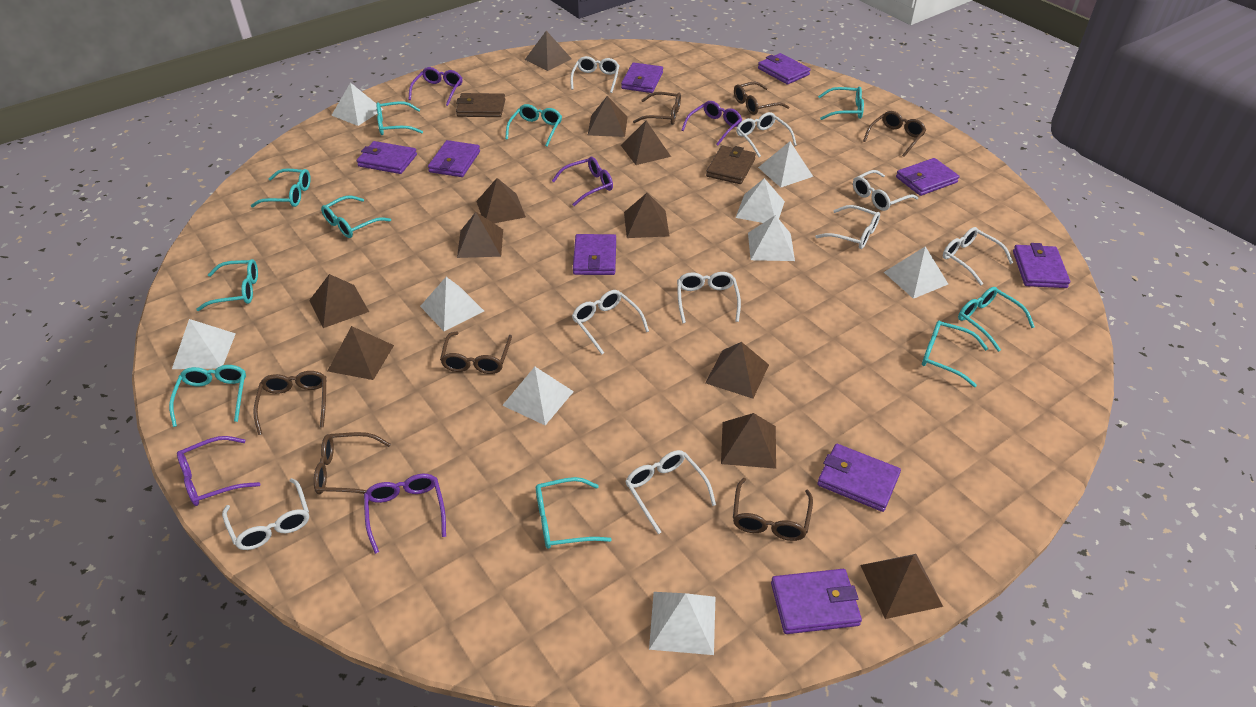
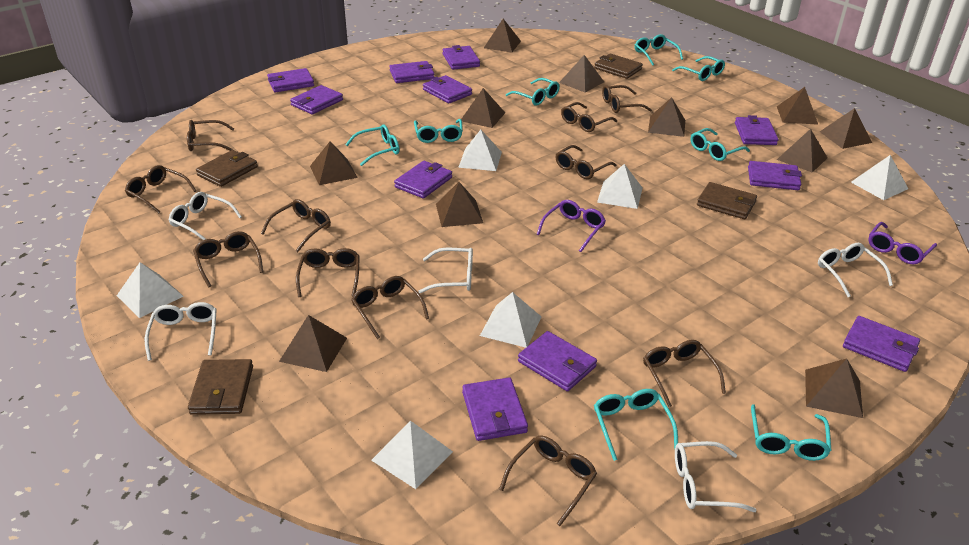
brown glasses: [253,371,327,435] [314,432,391,494] [440,331,512,374] [633,92,681,125] [733,478,813,541] [734,82,789,115] [863,111,926,157] = 7 -> [125,165,196,213] [187,120,234,151] [193,231,263,287] [261,199,331,252] [296,248,360,297] [351,276,429,339] [499,435,597,526] [556,145,617,179] [561,102,617,132] [602,85,652,113] [643,340,726,407] = 11
brown wallet: [456,93,505,117] [706,145,756,184] = 2 -> [188,359,253,415] [196,150,258,187] [594,54,643,79] [697,182,757,219] = 4
purple glasses: [177,436,260,506] [364,474,446,554] [408,67,462,106] [552,157,613,206] [681,101,742,146] = 5 -> [537,200,606,252] [868,222,937,264] = 2
purple wallet: [357,141,417,174] [428,140,480,177] [573,234,616,275] [621,62,663,93] [758,53,810,85] [771,569,862,634] [817,444,901,512] [896,158,959,196] [1013,243,1070,288] = 9 -> [267,68,314,92] [290,85,343,114] [389,61,434,83] [394,161,452,199] [423,75,472,104] [443,45,480,70] [462,377,528,441] [518,331,597,391] [735,115,779,145] [748,161,802,190] [843,316,920,372] = 11
turquoise glasses: [169,365,246,427] [196,259,258,311] [251,169,311,207] [321,195,391,238] [376,101,423,135] [505,104,562,147] [536,477,612,549] [818,86,864,120] [922,320,988,387] [958,287,1035,352] = 10 -> [345,124,400,166] [414,119,463,143] [506,78,560,106] [594,389,678,461] [635,34,683,66] [672,56,725,81] [690,128,750,161] [751,404,832,461] = 8
white glasses: [222,478,309,550] [570,56,620,93] [572,290,649,355] [625,450,716,534] [677,272,741,323] [736,112,797,157] [815,205,880,249] [853,170,918,211] [943,227,1013,285] = 9 -> [145,302,217,361] [169,192,242,240] [418,248,473,293] [675,441,757,512] [818,243,893,297] = 5
white pyramid: [172,319,236,369] [331,82,384,126] [420,277,484,331] [502,367,574,425] [649,592,715,655] [735,178,785,223] [748,215,795,261] [758,141,813,188] [884,246,948,299] = 9 -> [117,262,183,318] [371,420,453,489] [458,130,502,171] [480,292,541,348] [597,164,643,209] [851,155,908,200] = 6

